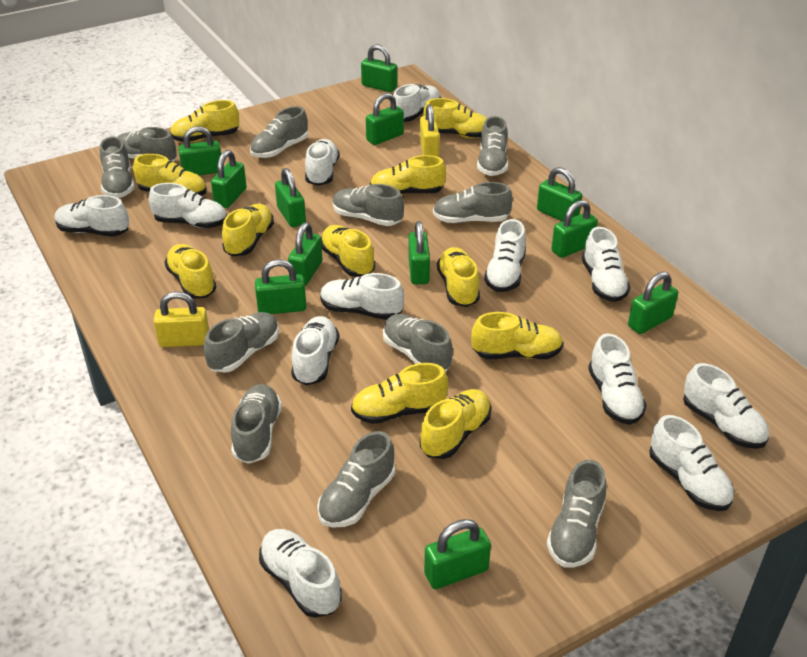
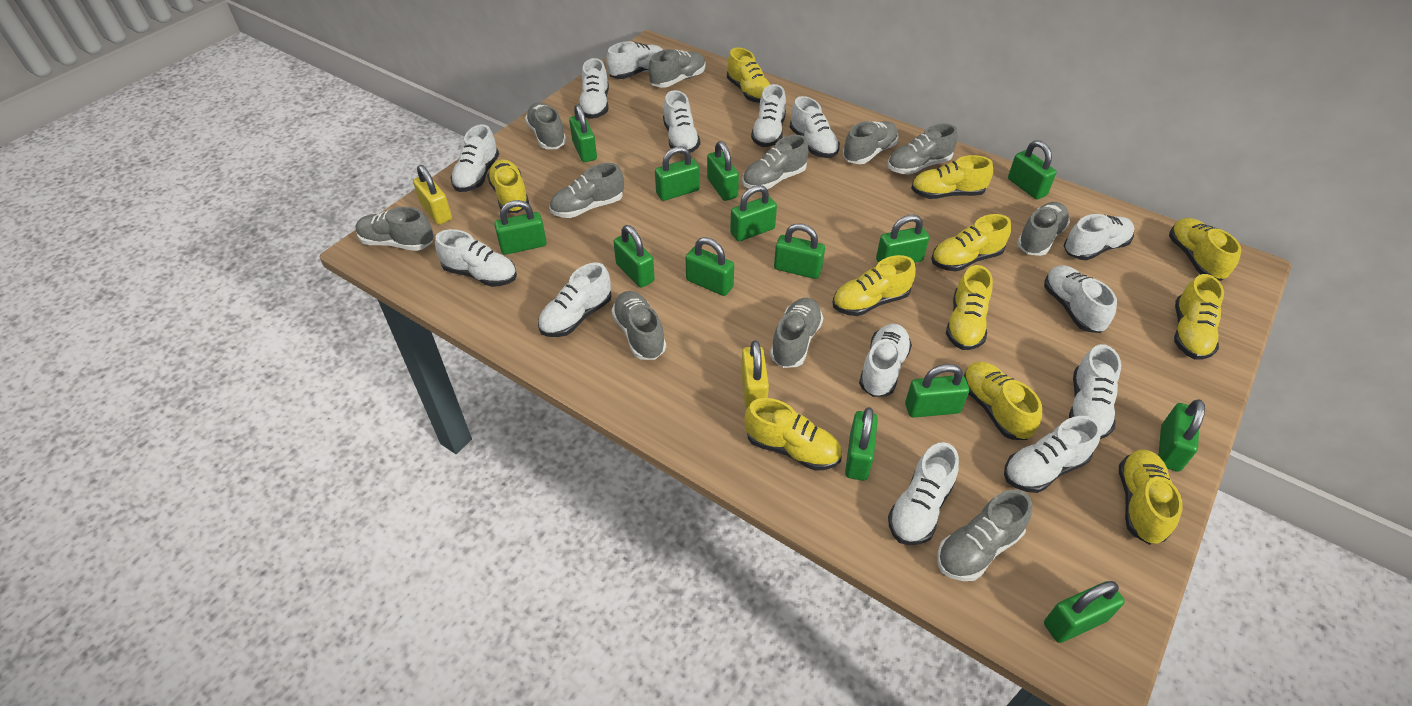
green padlock: [178,126,221,175] [211,150,247,208] [255,259,307,314] [275,168,306,227] [288,222,322,286] [361,45,397,92] [366,93,404,145] [408,221,430,284] [424,519,491,589] [537,167,582,221] [551,200,598,258] [628,272,678,334] = 12 -> [494,200,547,255] [569,104,597,162] [614,225,655,288] [655,146,700,201] [685,237,734,296] [707,141,739,201] [730,185,777,241] [774,223,825,279] [845,407,878,481] [876,215,929,263] [905,364,969,418] [1008,140,1056,200] [1044,581,1125,643] [1158,399,1205,472] = 14
white shoe: [55,195,129,237] [149,183,227,228] [259,529,342,618] [291,316,339,385] [305,139,339,186] [320,273,404,320] [393,84,441,122] [484,219,526,292] [582,227,630,302] [588,334,647,425] [649,415,734,511] [683,363,769,449] = 12 -> [435,229,517,287] [451,124,499,192] [538,263,612,337] [579,58,609,119] [606,41,663,79] [663,90,700,154] [751,84,786,147] [790,96,840,158] [859,324,912,397] [888,442,959,545] [1004,416,1101,493] [1044,265,1117,333] [1064,214,1134,260] [1069,344,1121,439] = 14

